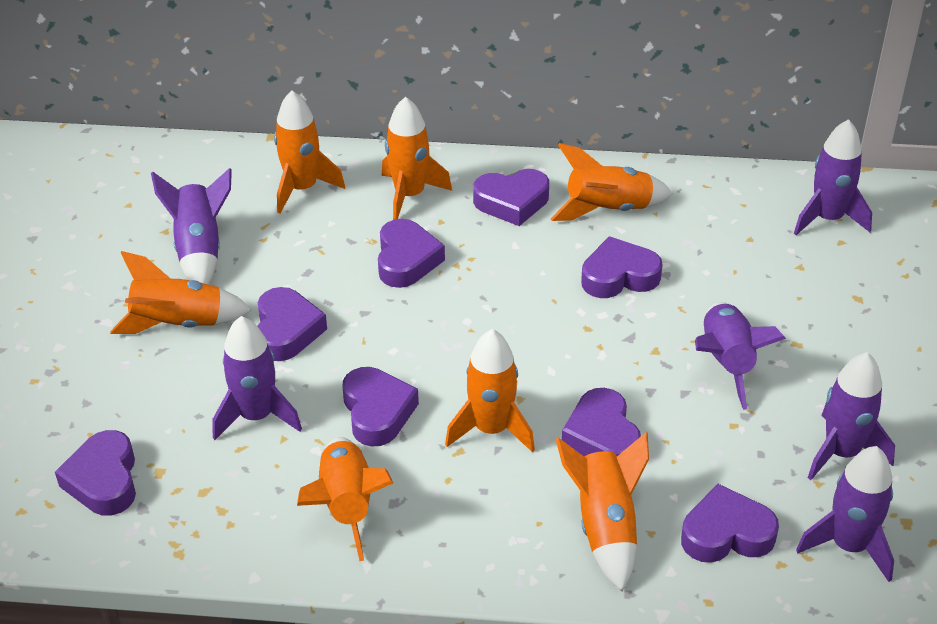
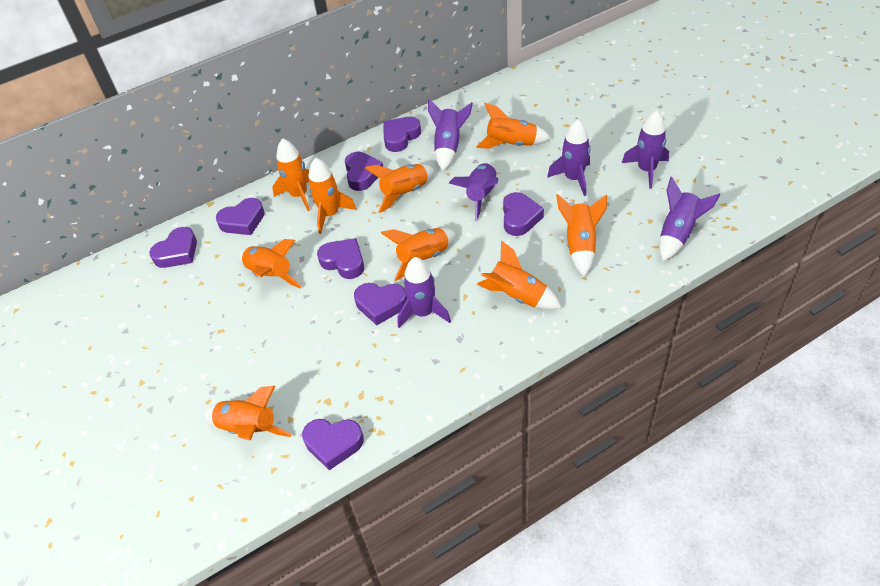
orange rocket: [110,251,252,334] [274,91,345,213] [297,437,393,561] [382,97,452,220] [445,329,535,452] [551,143,673,221] [556,432,649,591] = 7 -> [204,386,292,440] [239,239,301,288] [272,138,310,211] [308,157,357,234] [365,164,434,213] [381,228,456,281] [476,103,551,149] [477,240,562,310] [556,194,607,277] = 9

